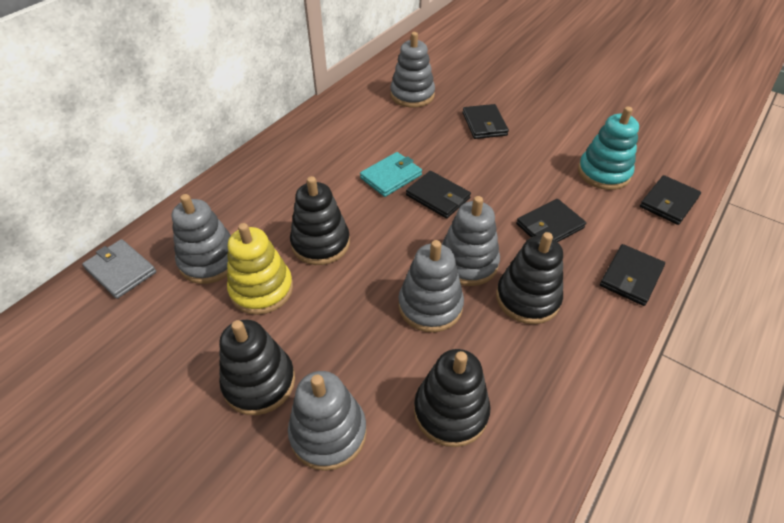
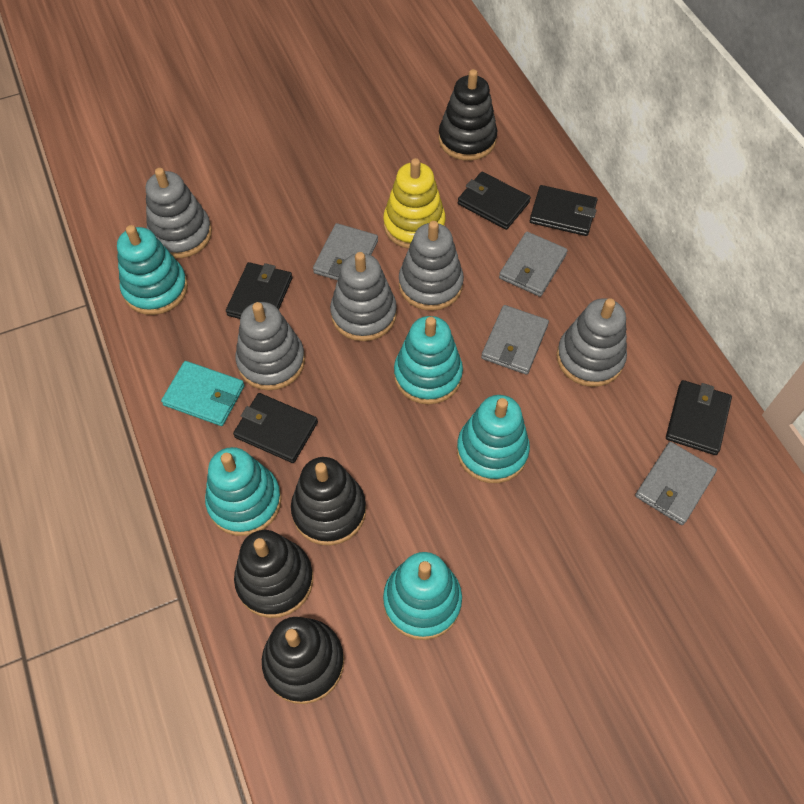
grey wallet: [82,239,156,299] = 1 -> [313,223,378,280] [481,305,549,375] [499,232,568,297] [635,442,717,525] = 4
turquoise stacking toy: [578,107,639,190] = 1 -> [117,225,188,315] [205,447,282,536] [383,552,462,640] [394,316,463,405] [457,395,530,483] = 5

